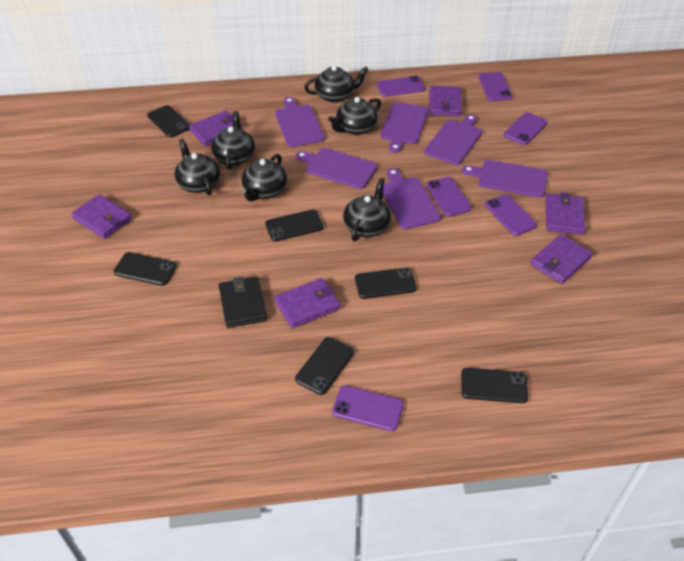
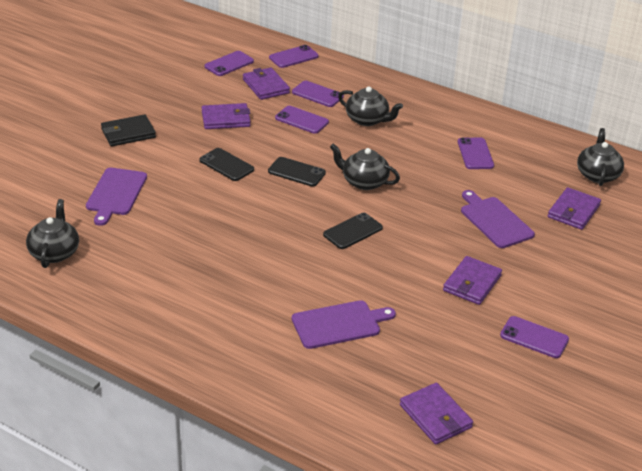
black phone: [114,252,177,286] [147,105,190,137] [265,210,324,241] [295,337,354,395] [355,267,417,299] [461,368,528,403] = 6 -> [199,148,254,181] [268,157,326,187] [323,213,383,249] = 3
black teapot: [175,139,220,195] [211,111,255,170] [242,154,287,202] [304,65,368,103] [328,97,381,135] [343,178,391,241] = 6 -> [26,199,79,268] [330,144,400,190] [338,87,403,126] [577,128,624,186] = 4
purple cutting board: [275,97,325,147] [296,148,378,189] [380,102,429,153] [383,168,441,229] [424,114,482,165] [462,160,548,198] = 6 -> [86,168,147,226] [292,300,396,349] [461,190,535,248] = 3
purple wallet: [71,194,132,239] [189,111,243,146] [274,278,340,328] [429,86,462,116] [531,234,593,284] [545,193,586,235] = 6 -> [202,103,251,129] [243,68,290,100] [400,383,473,445] [443,256,502,305] [548,187,601,230] = 5

